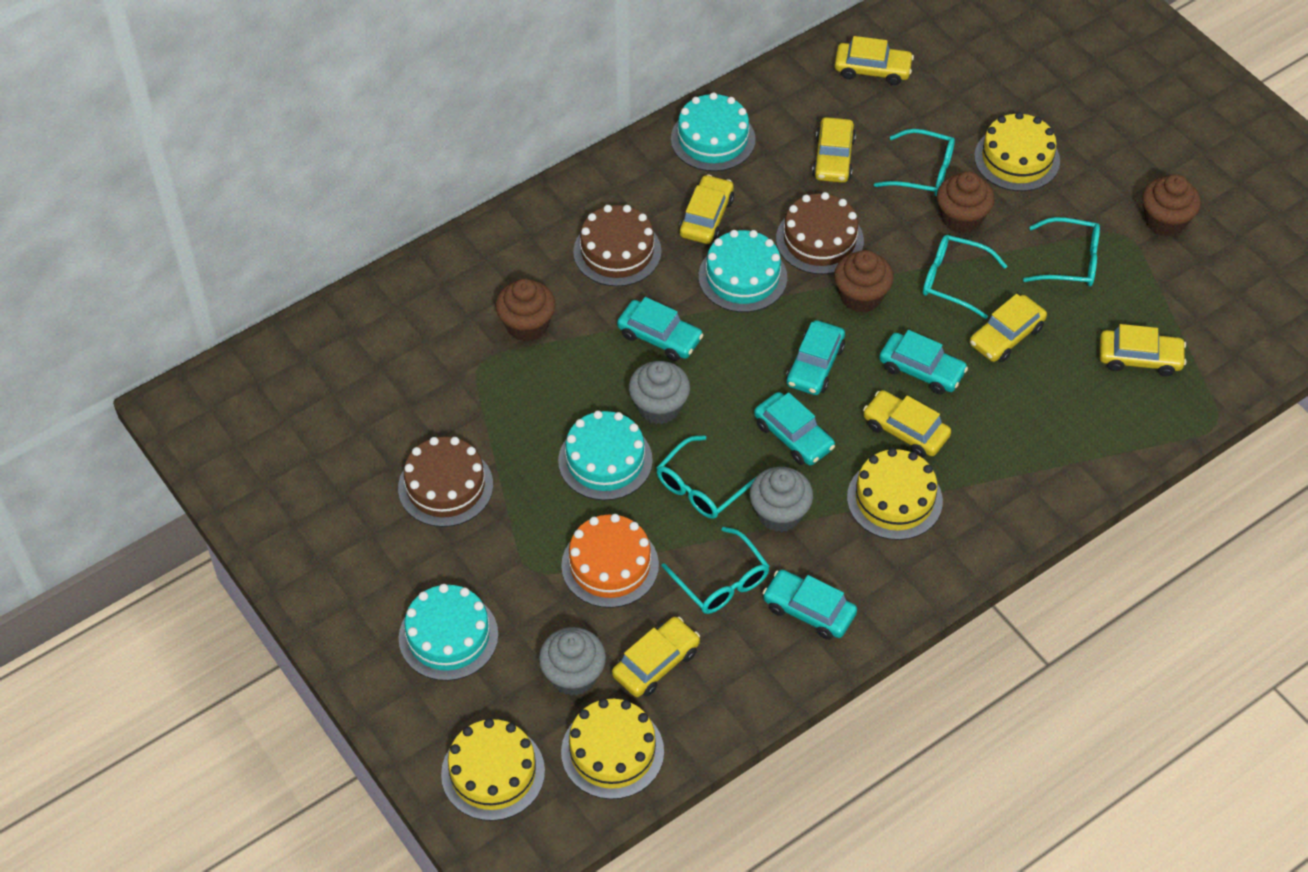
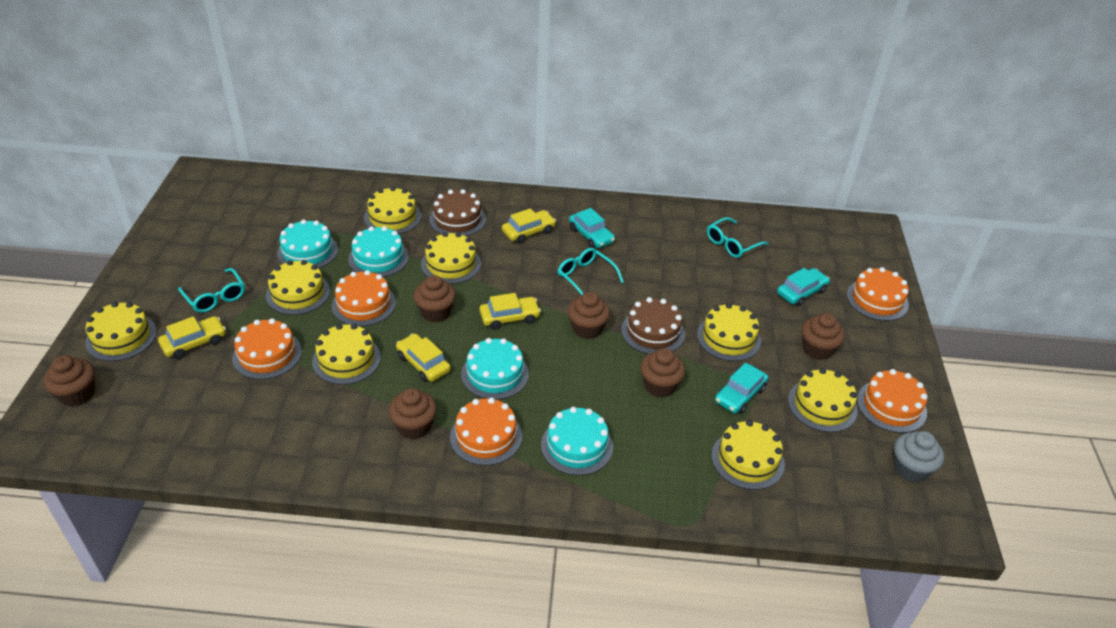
brown cake: [398,437,493,527] [573,205,662,286] [776,192,864,274] = 3 -> [429,189,486,236] [621,297,685,354] = 2
brown cupcake: [496,279,555,342] [834,250,894,313] [937,171,995,234] [1142,174,1201,237] = 4 -> [43,355,95,407] [389,388,437,439] [413,275,456,322] [568,292,610,339] [640,348,685,398] [801,313,845,360] = 6
grey cupcake: [539,627,606,696] [629,361,690,424] [750,467,813,532] = 3 -> [894,431,944,482] = 1
orange cake: [561,514,659,608] = 1 -> [232,318,302,380] [332,270,396,326] [450,398,522,466] [847,267,909,321] [857,369,927,433] = 5
turquoise car: [617,297,703,361] [754,392,835,465] [763,570,857,640] [786,320,845,395] [879,330,968,395] = 5 -> [569,208,615,248] [715,363,768,414] [777,268,830,306] = 3
turquoise glasses: [656,435,757,519] [661,527,770,614] [874,129,955,197] [923,235,1007,319] [1023,217,1100,286] = 5 -> [178,268,245,313] [558,248,624,295] [707,217,769,258] = 3
yellow cake: [441,719,545,821] [561,699,664,799] [847,448,943,540] [974,112,1060,191] = 4 -> [86,302,157,361] [266,260,330,315] [312,324,381,385] [364,187,421,234] [421,232,481,284] [697,303,761,361] [712,420,785,490] [788,368,858,432] = 8
yellow car: [612,617,700,697] [679,174,734,244] [812,117,856,183] [835,36,914,85] [863,390,951,458] [970,294,1047,362] [1100,324,1186,376] = 7 -> [158,316,226,359] [396,334,451,382] [479,293,541,330] [502,208,556,243] = 4

